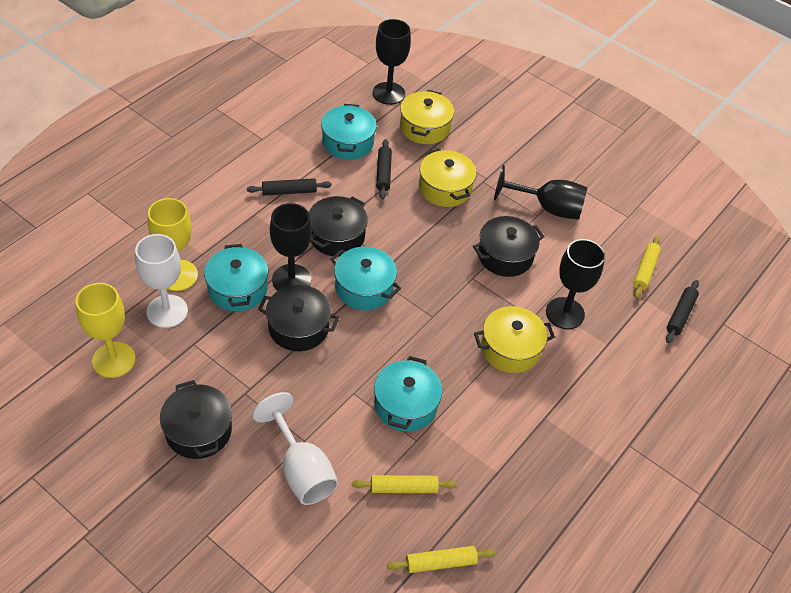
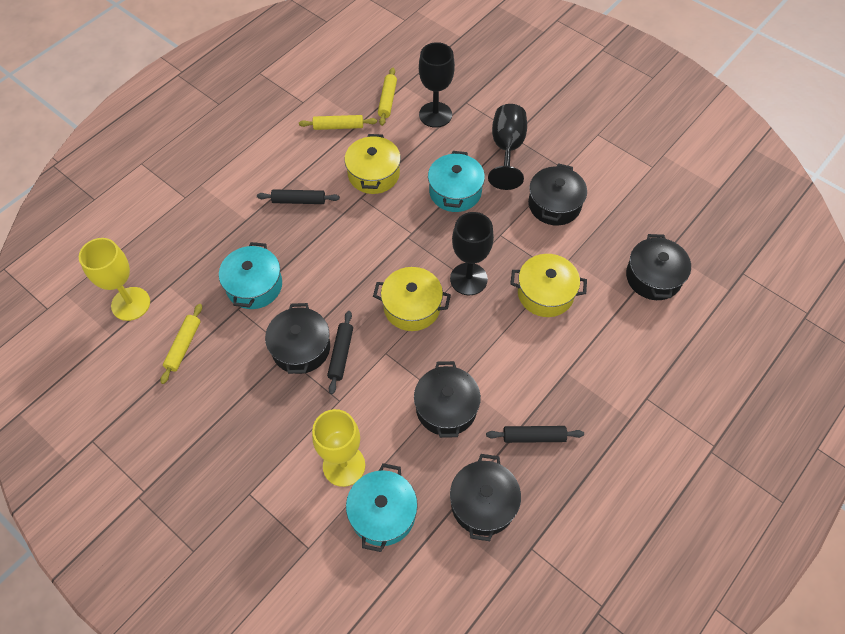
black goblet: [270,203,312,291] [373,19,411,105] [494,165,587,220] [546,239,605,329] = 4 -> [419,42,455,128] [450,212,494,295] [488,104,527,190] = 3
black pot: [160,380,232,459] [258,285,339,351] [309,196,368,257] [473,216,545,277] = 4 -> [265,303,330,374] [414,361,481,438] [450,454,521,541] [528,163,587,225] [626,234,691,300] = 5
turquoise pot: [204,244,269,312] [321,104,377,160] [330,247,401,310] [374,356,442,432] = 4 -> [219,242,282,309] [346,463,418,552] [428,151,485,212] = 3
white goblet: [135,234,188,328] [252,392,338,505] = 2 -> none = 0

